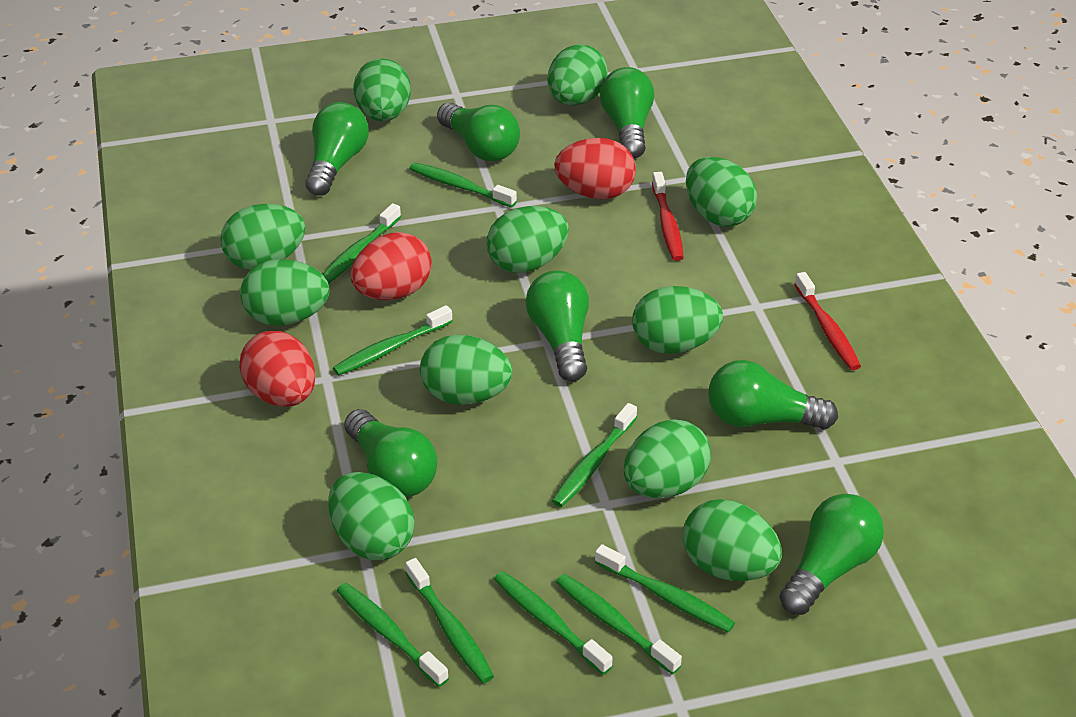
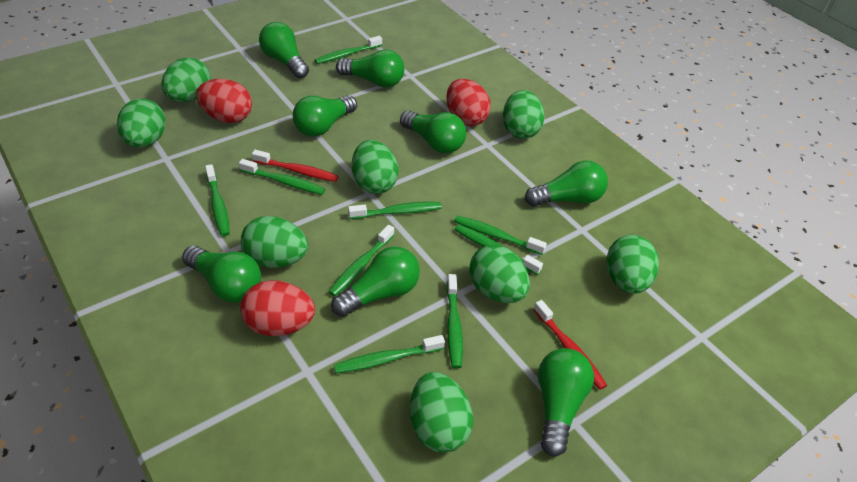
green egg: [220,204,305,270] [240,259,329,326] [328,472,415,560] [353,59,411,121] [420,335,512,405] [487,206,569,273] [547,44,608,105] [624,419,711,498] [632,286,723,354] [683,499,782,581] [686,157,757,227] = 11 -> [117,99,166,148] [161,57,211,102] [241,216,308,268] [352,140,398,194] [410,372,473,452] [469,245,530,303] [503,90,545,139] [606,235,659,294] = 8
green light bulb: [306,102,369,196] [344,409,437,497] [437,102,520,161] [525,271,589,381] [600,67,654,159] [708,360,838,430] [779,494,884,615] = 7 -> [182,246,261,302] [259,22,309,79] [293,95,357,137] [331,247,420,317] [336,49,404,87] [400,111,466,153] [525,161,608,207] [538,348,594,457] = 8

